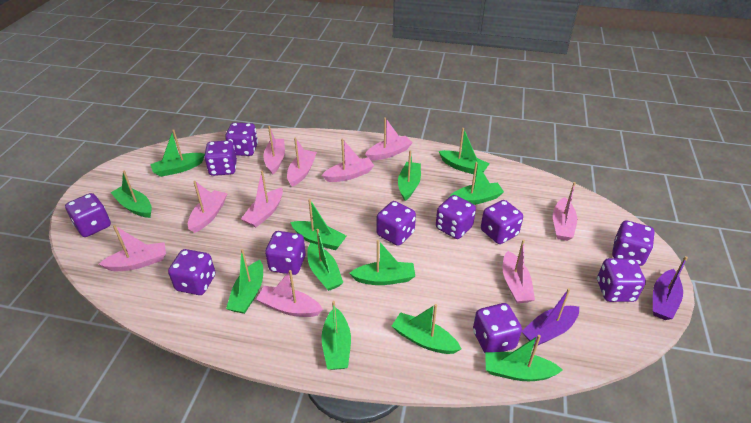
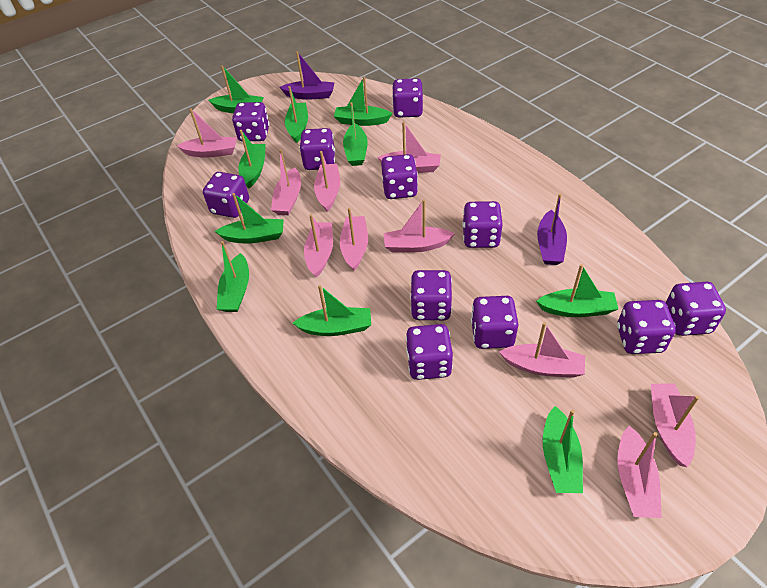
green boat: [111,171,152,218] [150,130,205,177] [226,249,263,314] [290,199,347,250] [307,229,343,291] [321,301,351,370] [349,240,415,285] [392,304,461,354] [398,150,421,201] [439,128,489,174] [449,162,504,205] [485,335,563,381] = 12 -> [209,65,264,113] [215,193,284,244] [217,241,249,312] [238,130,266,189] [285,86,308,143] [292,285,371,336] [334,76,392,126] [343,102,368,166] [536,264,618,317] [543,406,583,493] = 10

